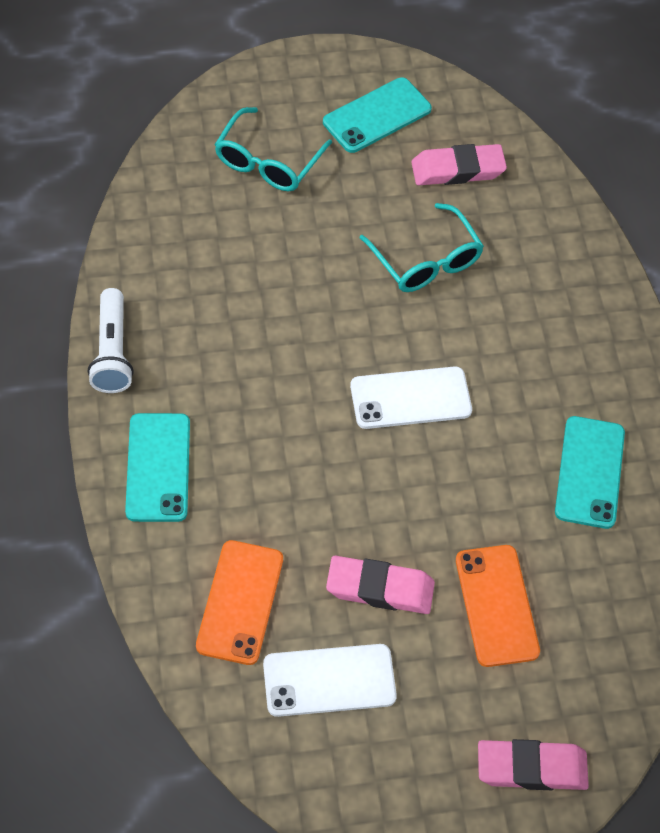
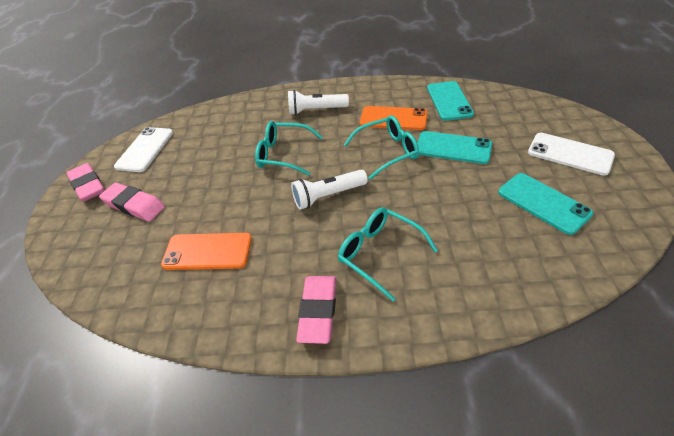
turquoise glasses: [214,107,332,191] [359,203,484,292] = 2 -> [255,121,323,176] [338,207,438,301] [344,115,419,180] = 3
white flashlight: [88,288,134,393] = 1 -> [288,90,349,115] [291,170,368,210] = 2

